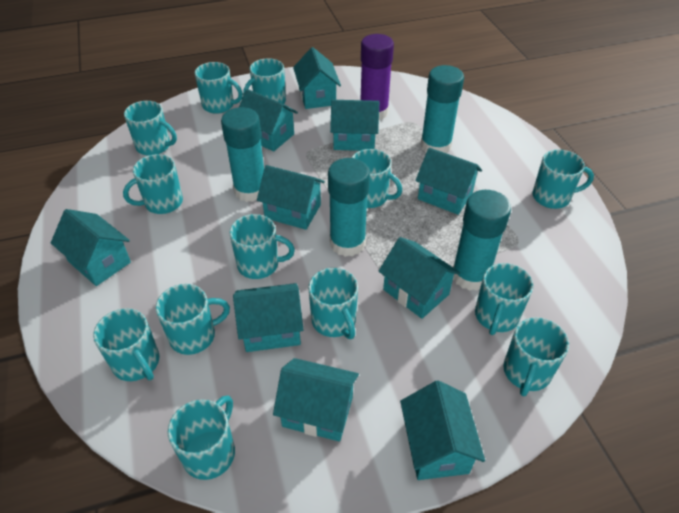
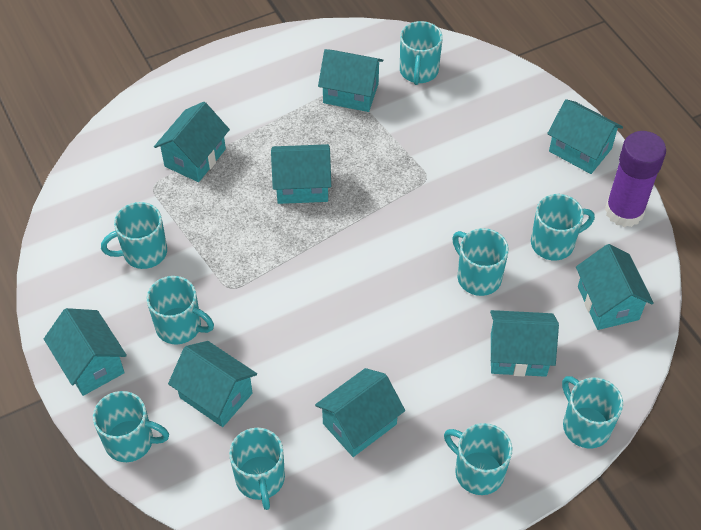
turquoise glue stick: [221,107,264,202] [328,158,370,257] [420,65,464,153] [453,190,511,291] = 4 -> none = 0
turquoise house: [51,209,131,286] [233,283,303,352] [239,89,298,151] [257,165,325,230] [273,358,359,442] [293,47,341,109] [330,100,379,151] [379,237,460,319] [400,381,485,480] [416,148,482,215] = 10 -> [44,308,127,396] [154,102,230,182] [168,341,257,427] [271,144,331,204] [315,368,405,457] [318,49,383,112] [490,310,559,377] [547,99,623,174] [576,244,654,330] = 9
turquoise mug: [93,308,159,381] [123,154,183,214] [124,101,177,156] [155,284,230,355] [167,395,235,480] [195,62,243,114] [229,214,295,279] [243,58,286,104] [308,268,358,339] [351,149,402,208] [475,263,533,335] [503,317,569,396] [532,149,594,209] = 13 -> [93,391,169,462] [101,202,167,269] [147,276,214,344] [229,428,285,510] [400,21,443,85] [444,423,512,495] [452,228,509,296] [531,194,595,260] [562,376,623,448] = 9

